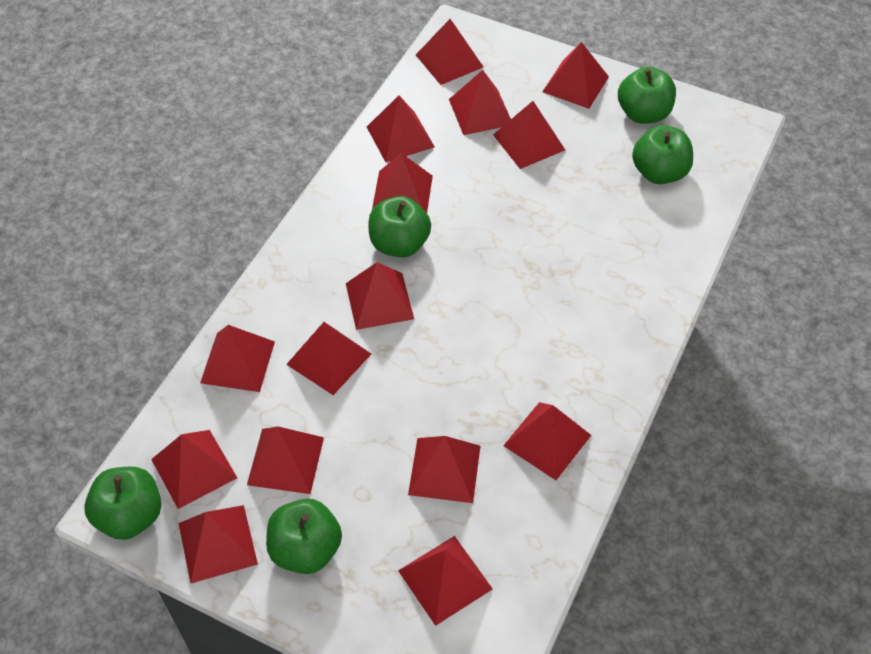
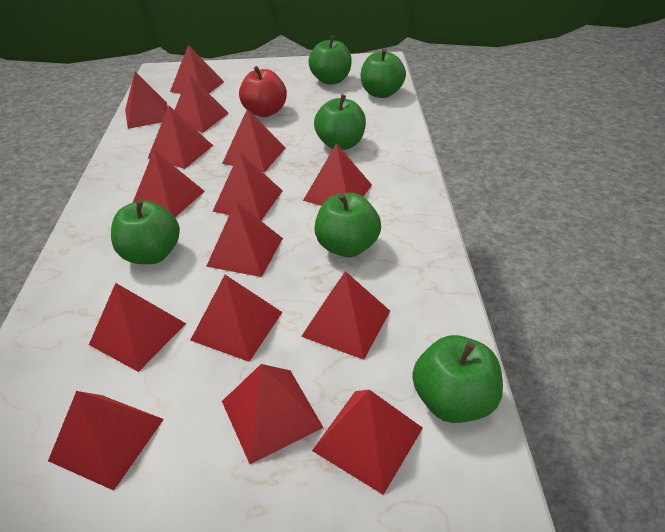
green apple: [84,467,161,540] [266,499,342,574] [368,196,431,257] [618,67,676,124] [632,125,693,184] = 5 -> [111,200,180,264] [308,35,352,85] [314,94,366,150] [314,193,381,257] [361,49,406,98] [412,335,503,423] = 6
red apple: none = 0 -> [239,66,287,117] = 1

